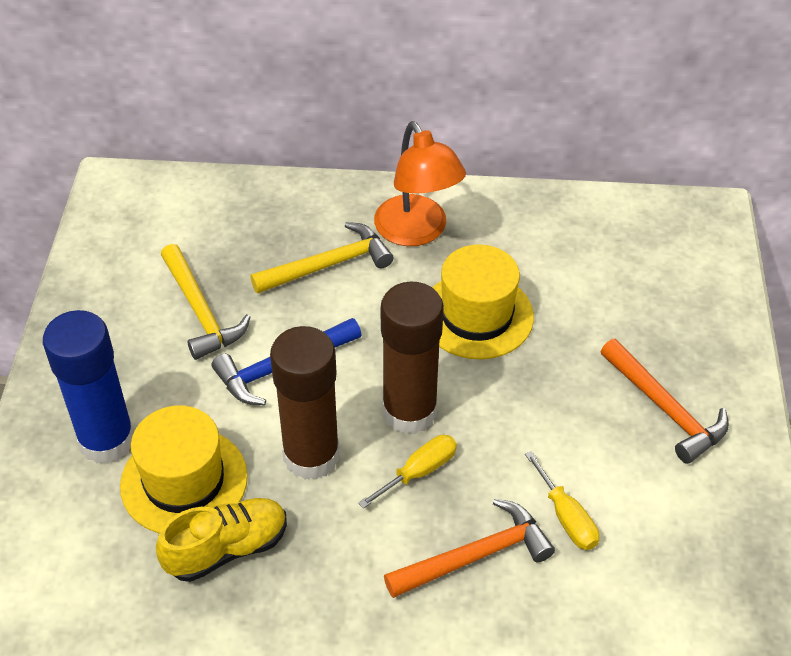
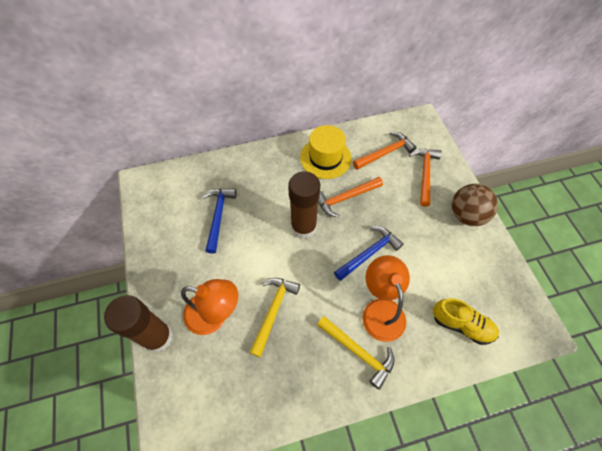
blue glue stick: [43,310,134,464] = 1 -> none = 0
blue hammer: [212,318,362,405] = 1 -> [202,189,237,254] [334,226,404,281] = 2
brown ball: none = 0 -> [451,184,498,226] = 1
orange hammer: [384,499,555,598] [600,339,729,464] = 2 -> [318,177,383,217] [353,132,417,170] [409,149,442,207] = 3
orange lamp: [374,121,466,246] = 1 -> [181,279,238,335] [362,255,410,342] = 2
yellow hat: [120,406,248,533] [432,244,534,359] = 2 -> [300,125,352,179] = 1
yellow screwdriver: [358,435,457,509] [525,451,599,550] = 2 -> none = 0

